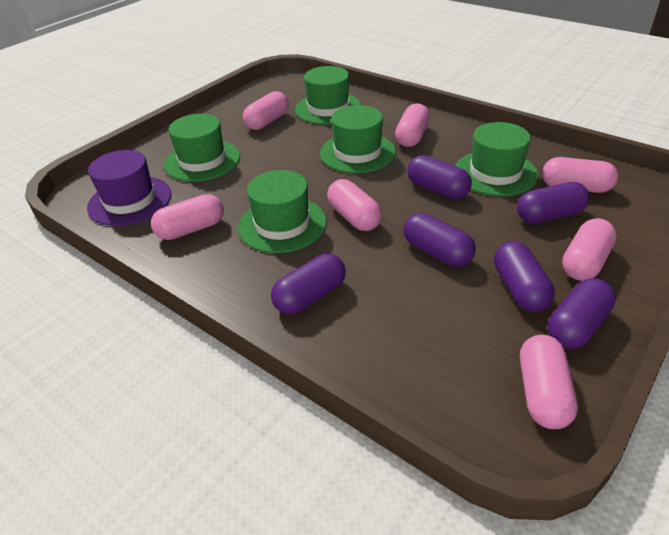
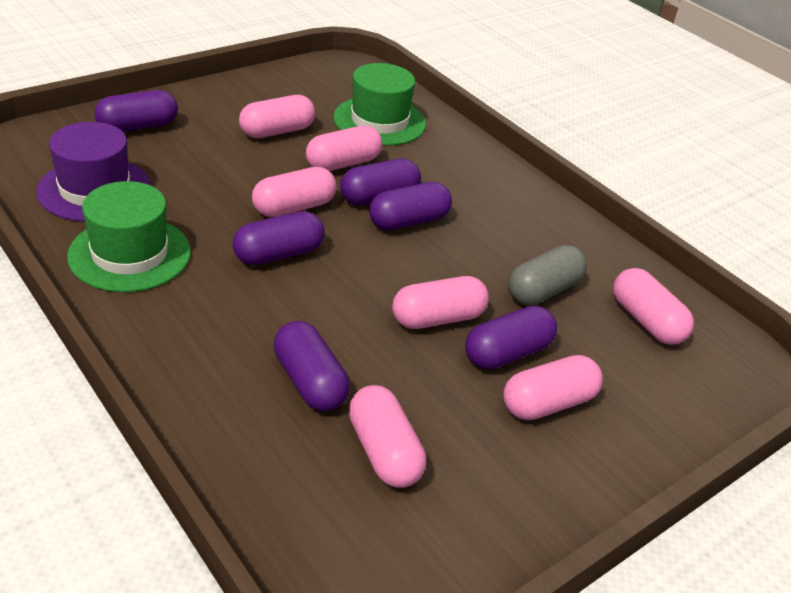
green hat: [164,114,240,182] [238,170,327,253] [295,66,362,125] [320,105,396,173] [455,122,538,196] = 5 -> [67,181,191,292] [333,63,426,146] = 2
grey capsule: none = 0 -> [508,245,587,305] = 1

